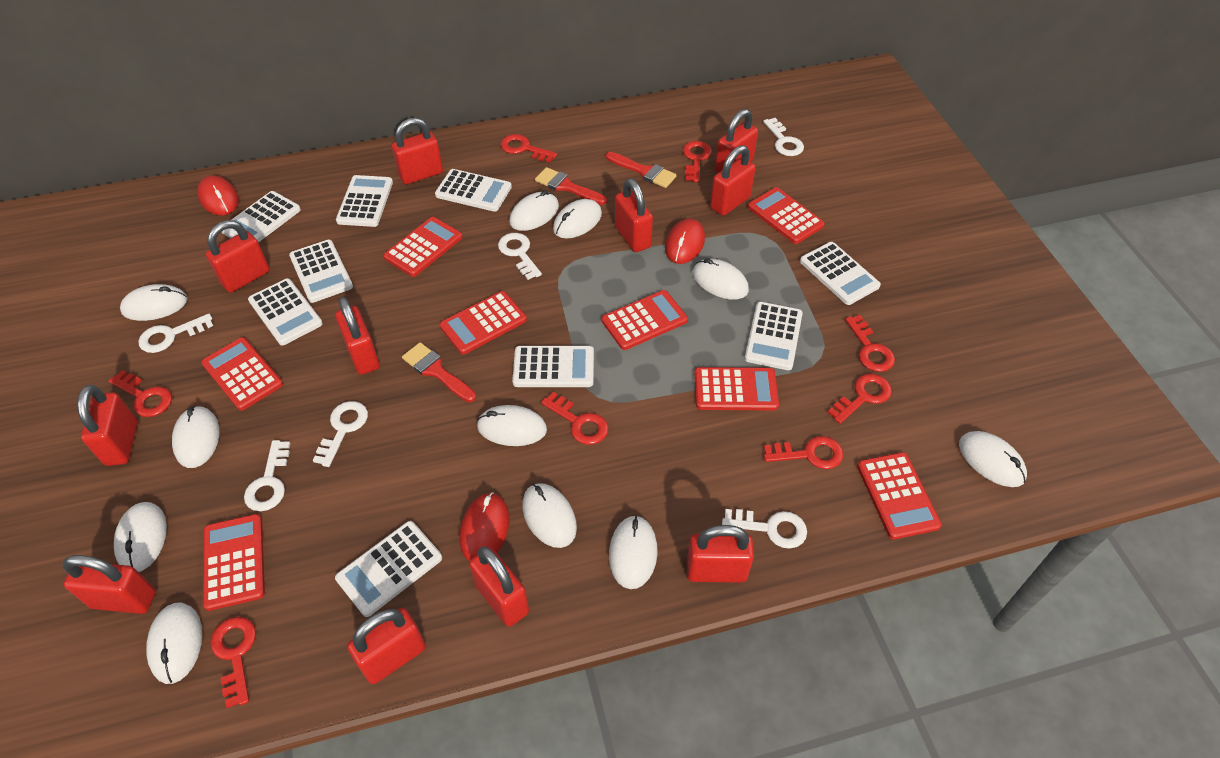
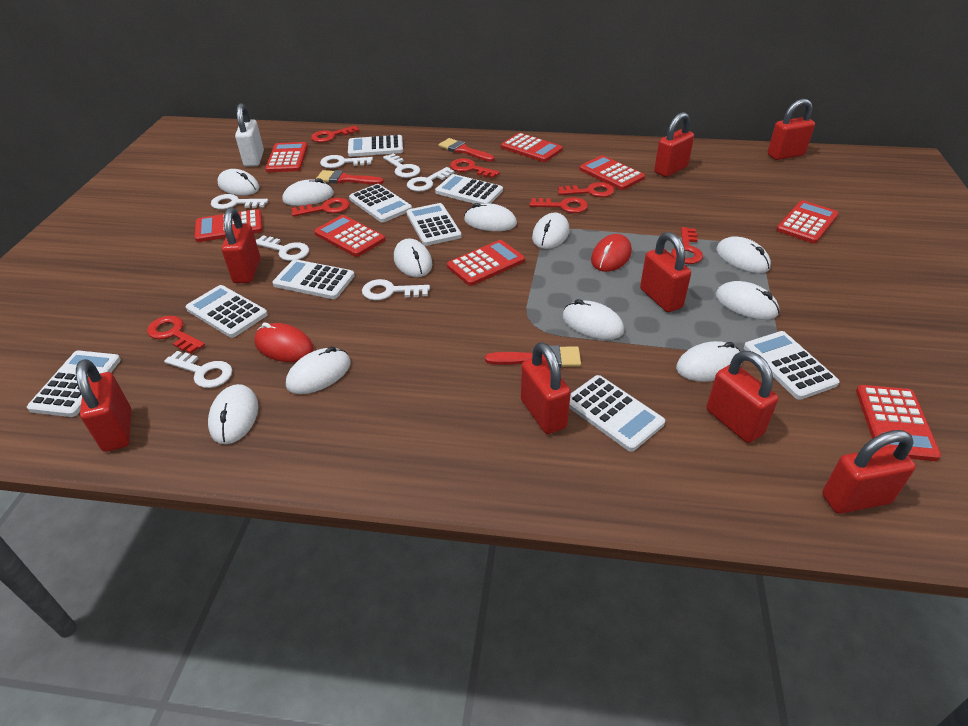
red key: [109,370,172,417] [210,617,256,708] [501,134,557,163] [541,392,608,445] [683,141,712,182] [764,436,843,469] [828,374,892,424] [845,315,895,372] = 8 -> [147,316,205,354] [292,198,350,217] [311,125,359,143] [450,158,500,178] [530,197,588,213] [558,182,614,197] [671,227,703,264] = 7
red mouse: [198,175,239,215] [459,492,509,561] [665,218,705,264] = 3 -> [254,322,314,362] [591,234,632,272] = 2
red padlock: [62,555,156,614] [77,385,138,466] [206,220,270,292] [335,297,380,375] [347,608,426,684] [392,118,443,184] [469,547,529,627] [615,178,653,252] [687,525,754,583] [710,145,756,216] [715,109,758,173] = 11 -> [76,359,131,452] [222,207,260,283] [521,342,571,434] [640,232,691,312] [654,112,694,177] [706,351,779,443] [767,99,815,160] [822,430,916,514] = 8
white key: [138,314,213,353] [244,440,290,511] [313,401,368,467] [498,233,542,280] [722,509,807,549] [763,118,804,156] = 6 -> [164,351,232,388] [211,194,268,209] [256,235,309,261] [320,155,373,168] [362,279,430,300] [383,153,420,178] [407,167,454,192] = 7
white padlock: none = 0 -> [235,103,264,167] = 1

